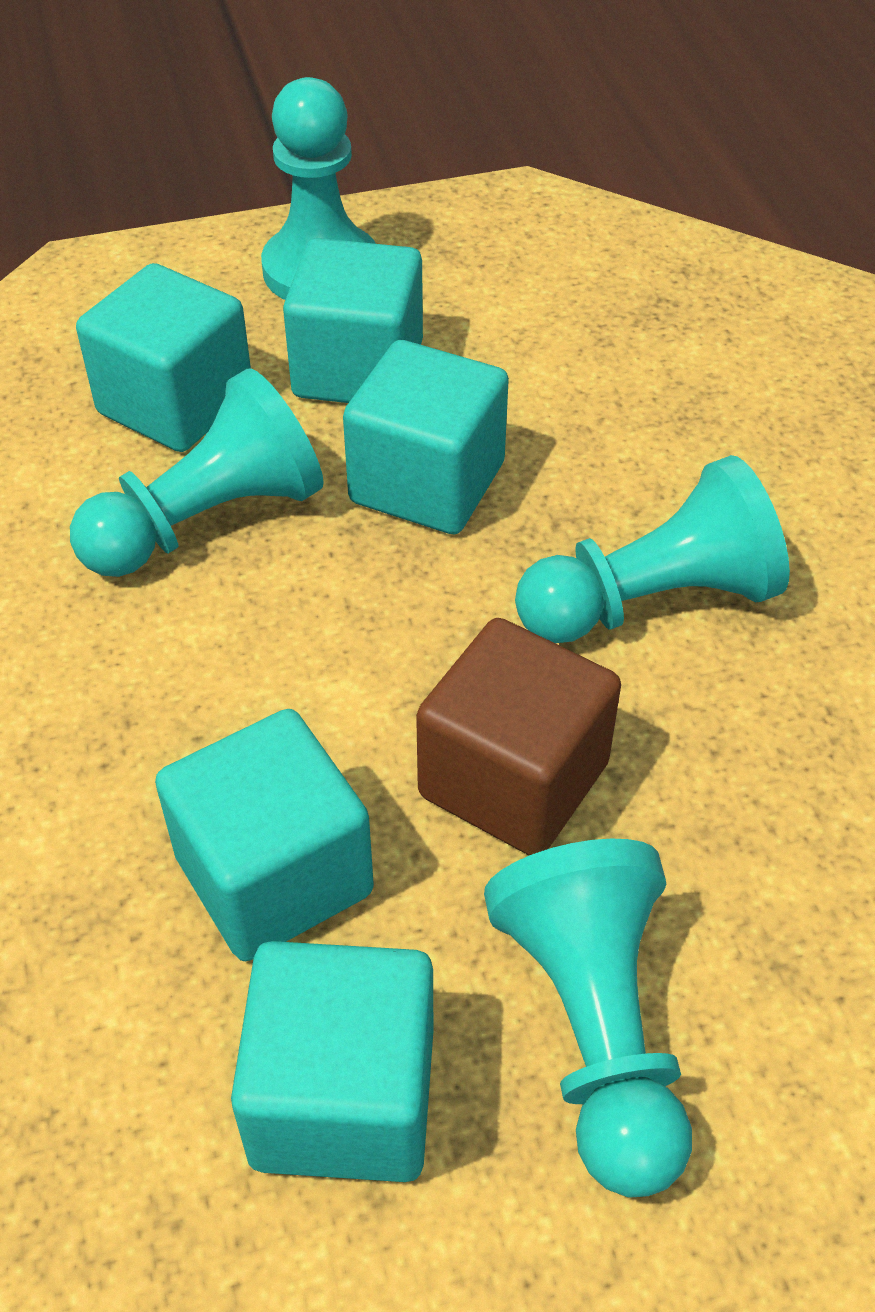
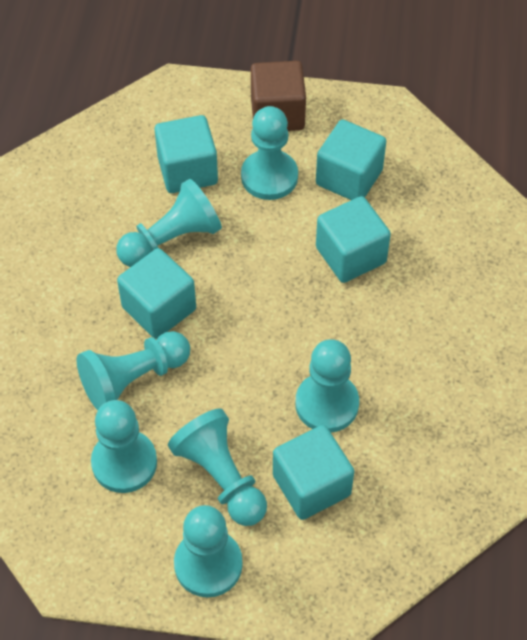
turquoise pawn: [70,368,324,577] [261,77,376,300] [484,838,692,1197] [515,455,790,643] = 4 -> [77,331,190,410] [91,400,157,493] [116,179,222,267] [168,408,267,526] [174,505,243,597] [241,106,298,200] [295,339,359,432] = 7

